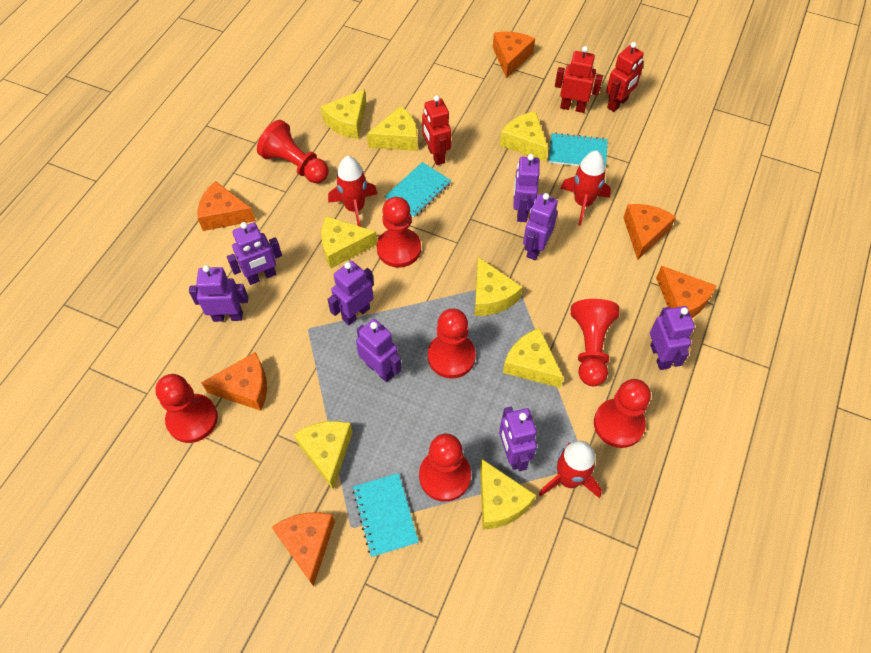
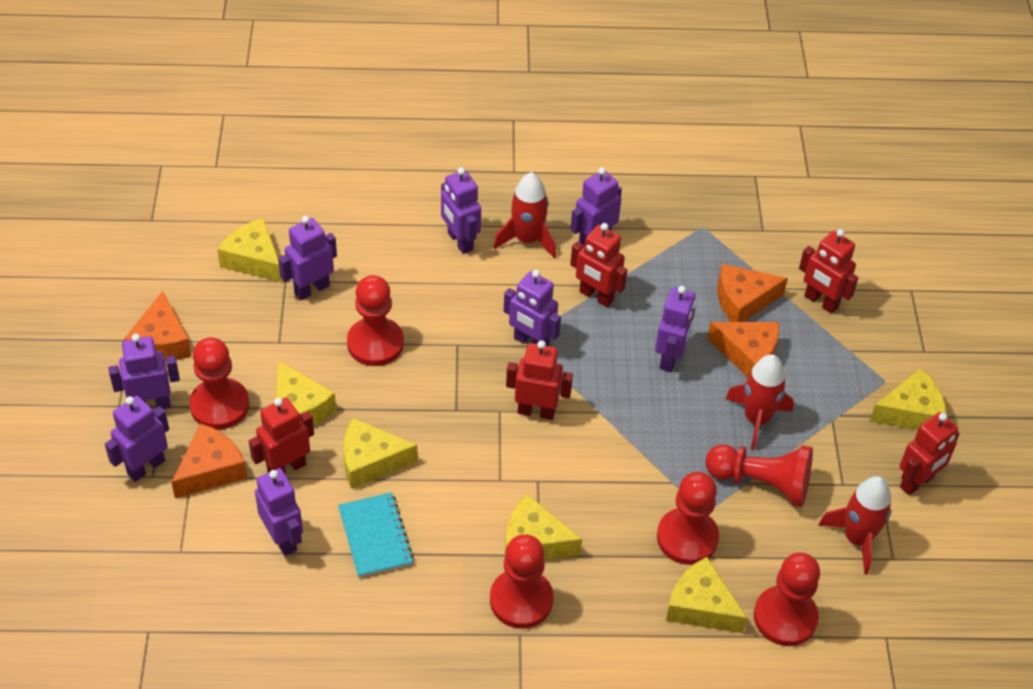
orange cheese: [197,181,256,231] [201,352,267,411] [272,512,335,587] [493,32,535,78] [623,204,676,260] [656,265,716,318] = 6 -> [124,291,192,362] [171,424,248,498] [707,322,779,377] [717,264,788,322] = 4
red pawn: [155,374,218,443] [257,120,329,183] [377,197,421,268] [419,434,471,502] [428,308,476,378] [571,299,620,386] [594,379,651,448] = 7 -> [189,337,249,430] [347,275,404,366] [490,534,553,629] [657,472,719,565] [705,444,813,507] [754,552,820,646] = 6
red robot: [422,95,451,165] [555,46,603,113] [606,42,644,112] = 3 -> [249,398,314,475] [506,340,573,420] [570,223,628,307] [799,229,859,314] [900,412,960,495] = 5
turquoise notebook: [352,473,419,557] [385,162,451,218] [549,133,608,166] = 3 -> [338,492,414,578] = 1
yellow cheese: [294,421,353,489] [321,89,366,139] [321,216,377,268] [367,106,417,151] [475,257,523,316] [480,459,536,530] [500,111,548,162] [503,328,564,388] = 8 -> [217,218,282,283] [276,360,336,426] [343,418,418,489] [505,494,582,560] [666,557,747,633] [870,368,946,430] = 6

